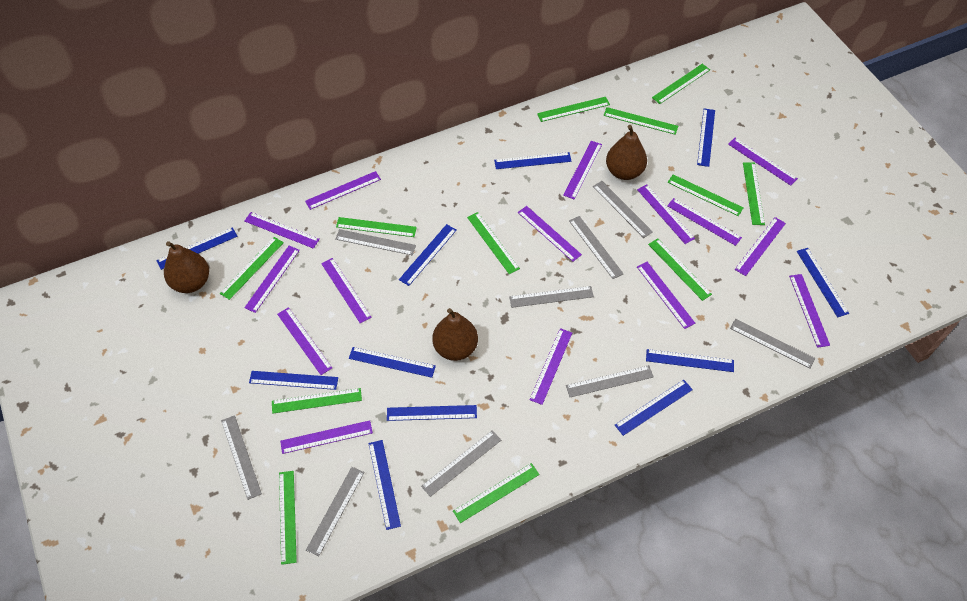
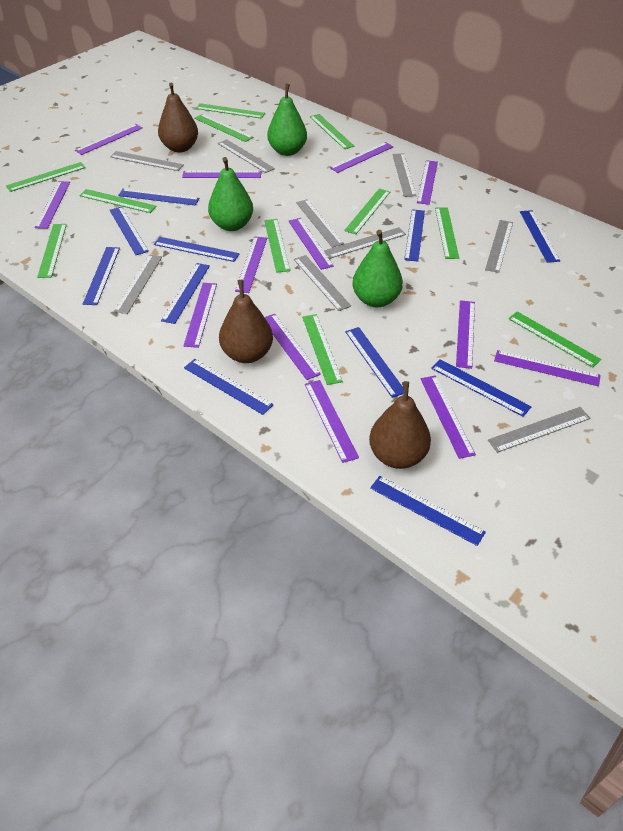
green pear: none = 0 -> [208,157,253,231] [267,84,307,156] [352,230,403,307] = 3
green ruler: [220,237,284,300] [272,388,362,414] [279,471,297,565] [336,217,417,237] [453,463,540,523] [467,212,520,274] [537,97,610,122] [604,107,678,135] [648,238,712,301] [652,64,710,104] [668,174,744,216] [743,162,765,225] = 12 -> [6,162,86,192] [37,224,67,278] [79,189,157,213] [194,114,253,142] [196,103,265,119] [264,219,290,273] [302,314,343,385] [310,114,354,149] [344,189,390,234] [435,208,459,259] [508,311,601,368] = 11
purple ruler: [244,246,300,313] [245,212,320,249] [277,307,332,375] [280,420,373,454] [305,171,381,210] [321,258,372,323] [518,206,582,262] [530,328,572,405] [563,141,602,199] [637,184,695,244] [637,262,695,329] [667,198,742,246] [728,138,798,186] [735,217,786,276] [789,274,830,348] = 15 -> [35,181,70,229] [75,124,142,155] [182,171,261,178] [183,283,217,348] [235,236,267,293] [265,314,321,380] [289,218,334,270] [305,380,359,463] [330,142,393,173] [417,160,438,205] [421,376,476,459] [456,300,475,369] [494,350,601,386] = 13

